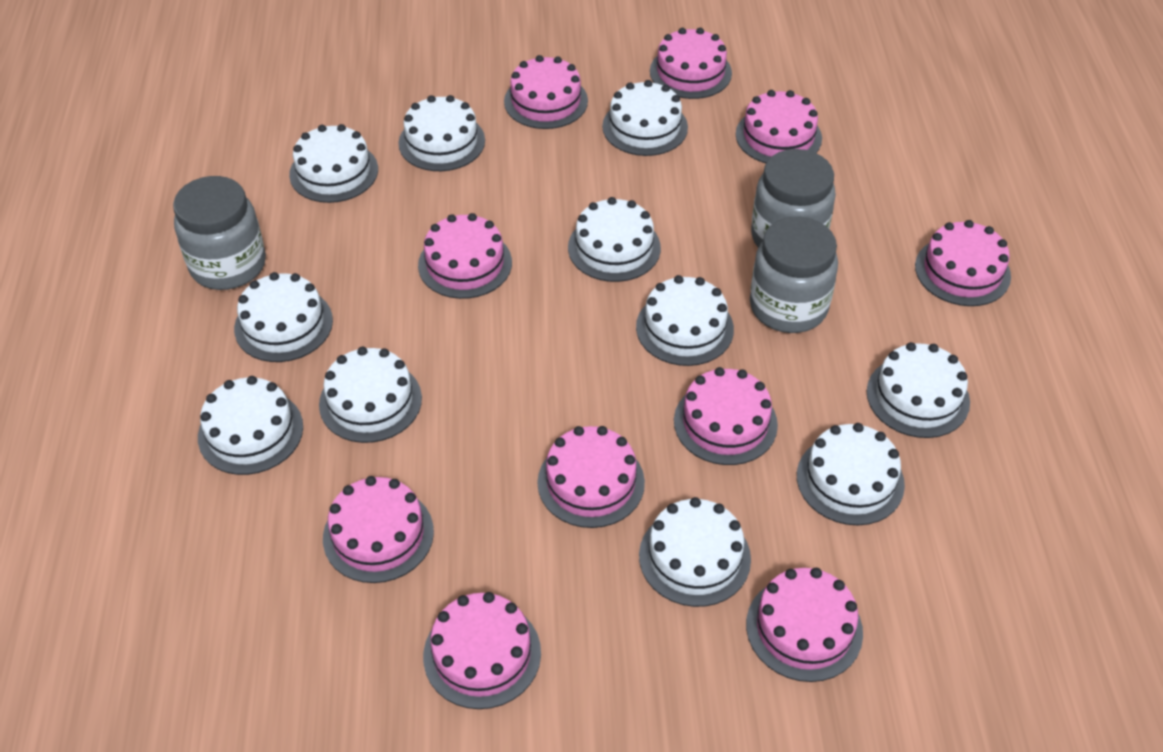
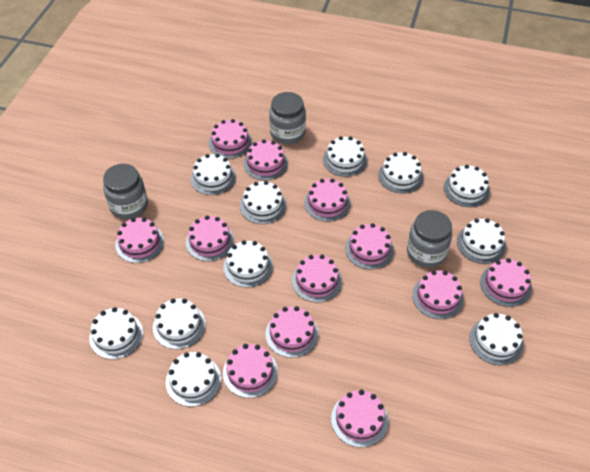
pink cake: [323,476,434,583] [418,213,512,299] [423,592,541,709] [504,55,588,129] [537,426,645,528] [650,28,732,99] [674,367,778,465] [736,90,822,163] [746,568,863,682] [915,220,1011,306] = 10 -> [115,218,164,263] [186,216,234,261] [209,119,252,159] [223,344,278,398] [244,139,288,180] [266,306,318,358] [292,255,342,302] [304,179,351,222] [331,390,388,447] [345,223,394,270] [412,270,464,319] [480,258,532,307] = 12

